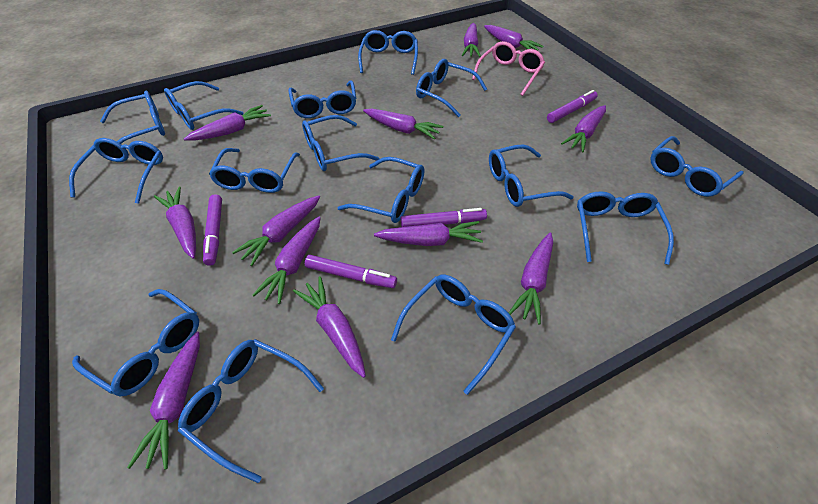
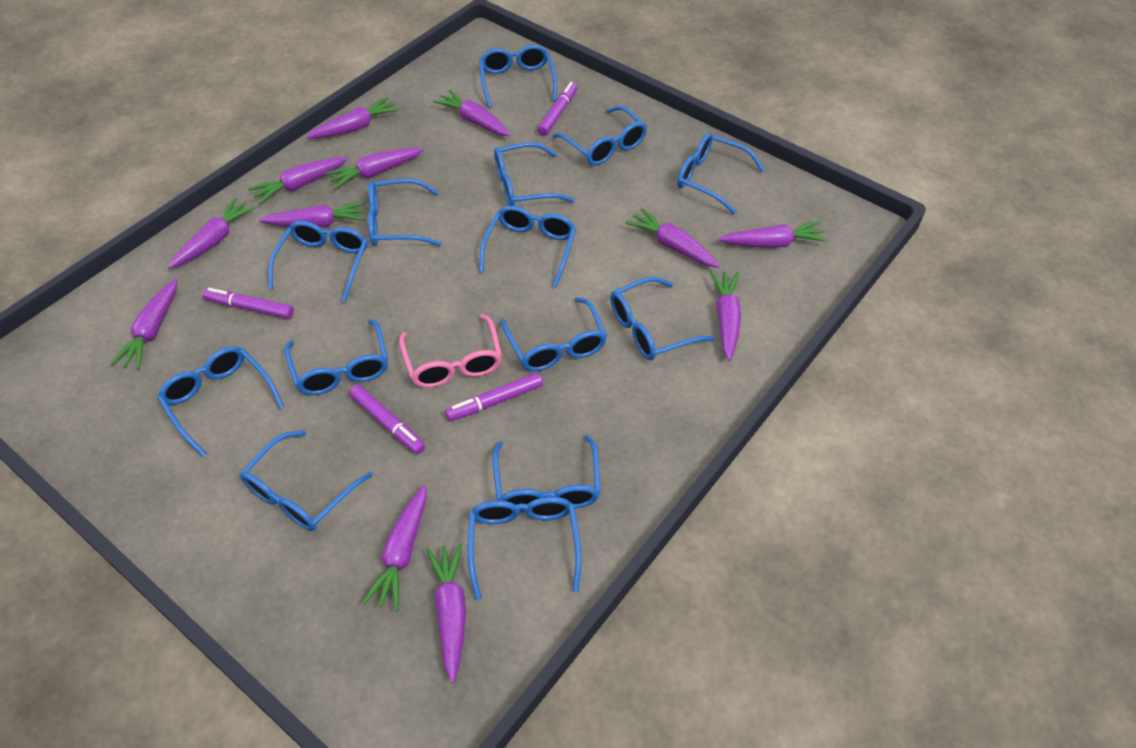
blue glasses: [69,138,163,204] [72,289,199,397] [100,91,165,144] [164,81,243,130] [178,339,324,483] [209,148,300,193] [289,80,356,118] [302,115,380,171] [337,157,425,223] [358,30,418,75] [391,275,516,395] [416,59,487,117] [489,145,574,207] [577,191,674,265] [650,136,744,197] = 15 -> [157,346,284,457] [240,430,372,531] [268,221,367,302] [285,319,388,395] [368,178,442,246] [468,497,581,600] [479,45,557,108] [479,206,576,288] [493,435,601,513] [494,142,575,206] [501,297,607,371] [553,106,647,165] [610,277,714,360] [677,133,765,215] = 14

